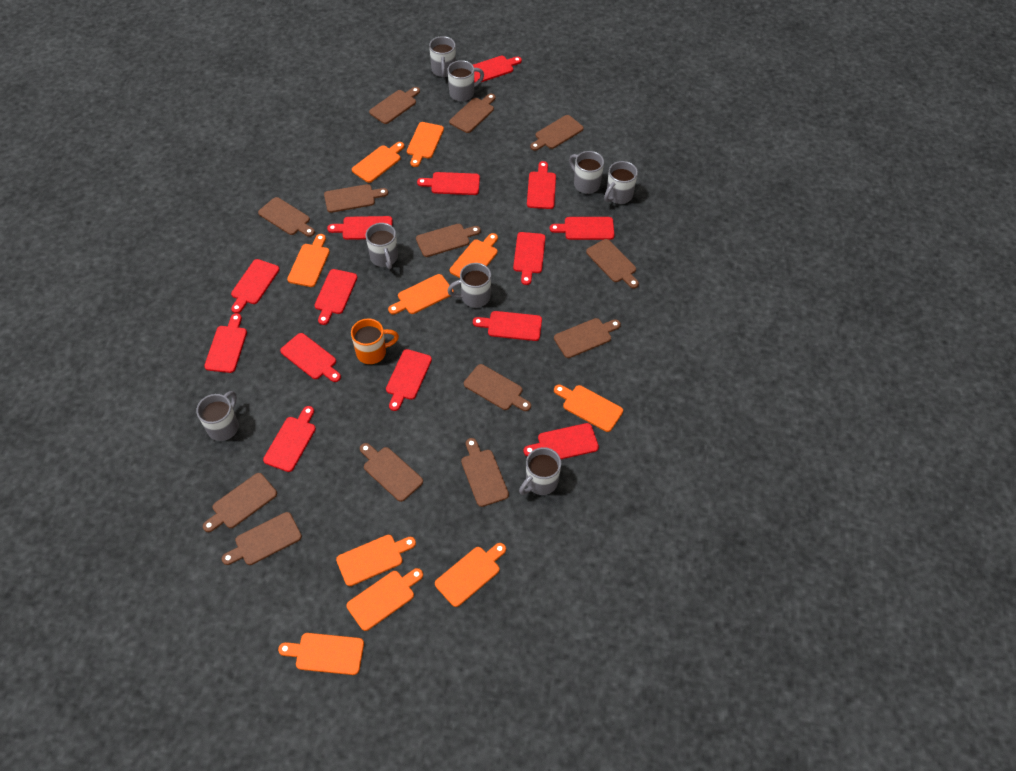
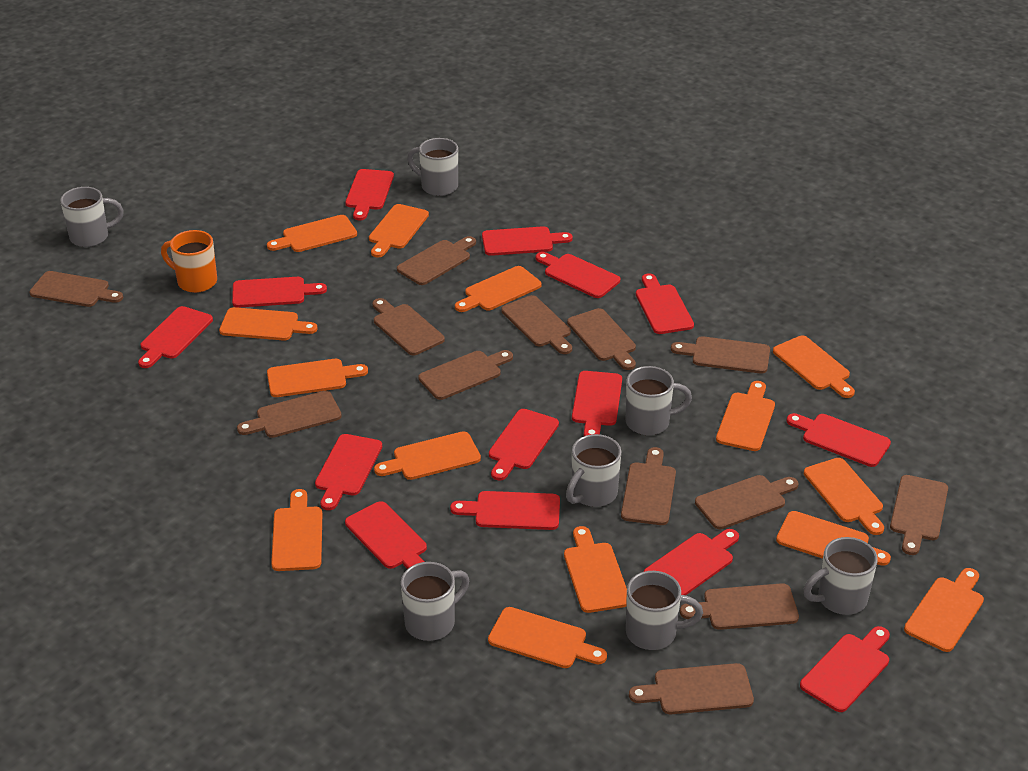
grey mug: [196,391,239,441] [366,223,398,269] [429,36,456,78] [447,60,484,102] [447,263,491,308] [519,447,561,495] [569,151,604,194] [604,161,638,204] = 8 -> [60,187,124,247] [401,562,469,641] [407,138,458,196] [566,434,622,507] [626,366,692,435] [626,571,703,650] [803,537,878,615] = 7
orange cutting board: [278,633,364,675] [287,234,330,287] [336,535,416,586] [346,568,423,631] [352,142,404,183] [388,274,454,314] [407,122,444,167] [435,543,506,607] [450,233,498,278] [554,385,623,432] = 10 -> [219,307,318,341] [267,215,357,252] [267,359,368,397] [271,489,322,571] [369,204,429,258] [374,431,481,480] [455,266,542,312] [488,607,607,668] [564,526,627,613] [716,381,775,451] [773,335,855,398] [776,511,891,566] [804,458,884,535] [904,568,984,652] = 14

